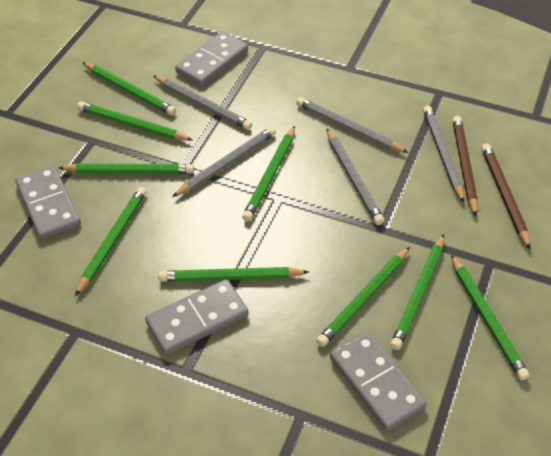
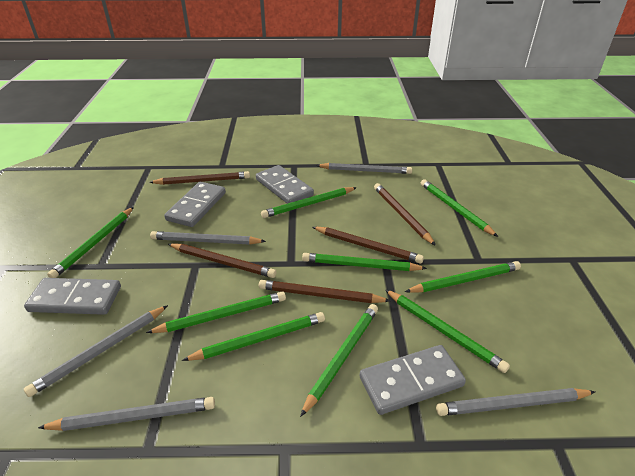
brown pencil: [452,116,478,217] [482,144,531,250] = 2 -> [149,171,250,185] [168,243,276,278] [259,280,391,303] [313,227,424,264] [374,183,436,246] = 5

